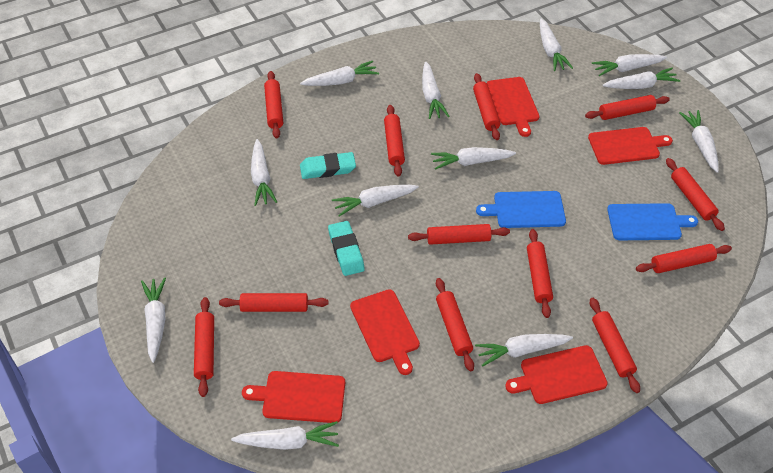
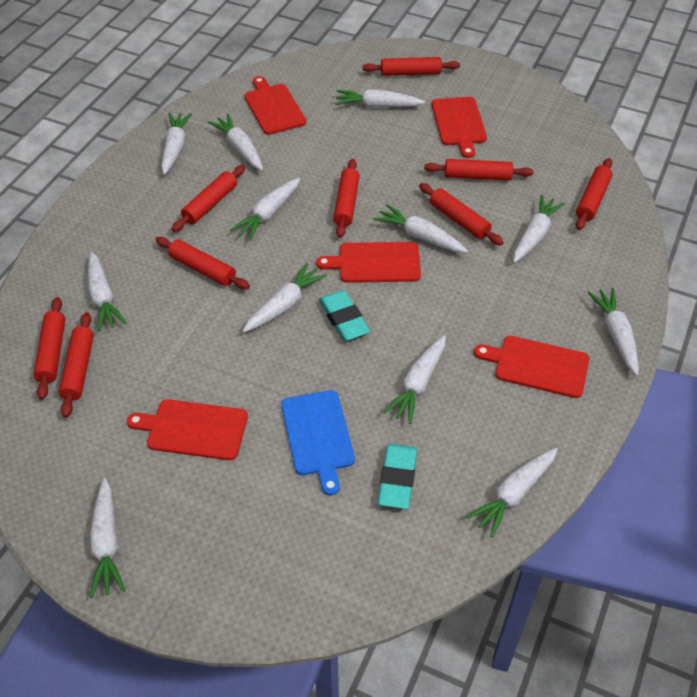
blue cutting board: [476,191,566,228] [607,203,698,240] = 2 -> [281,390,355,495] = 1
red rolling pin: [194,297,214,397] [219,293,329,312] [264,71,283,139] [384,105,405,177] [408,224,510,245] [436,278,474,371] [473,73,501,140] [527,229,553,318] [585,95,670,120] [590,298,640,393] [636,244,732,273] [666,158,725,231] = 12 -> [34,297,65,400] [59,312,94,418] [156,237,250,289] [172,165,245,232] [333,159,360,238] [362,57,460,76] [419,183,504,245] [424,159,534,181] [576,158,612,230] = 9

